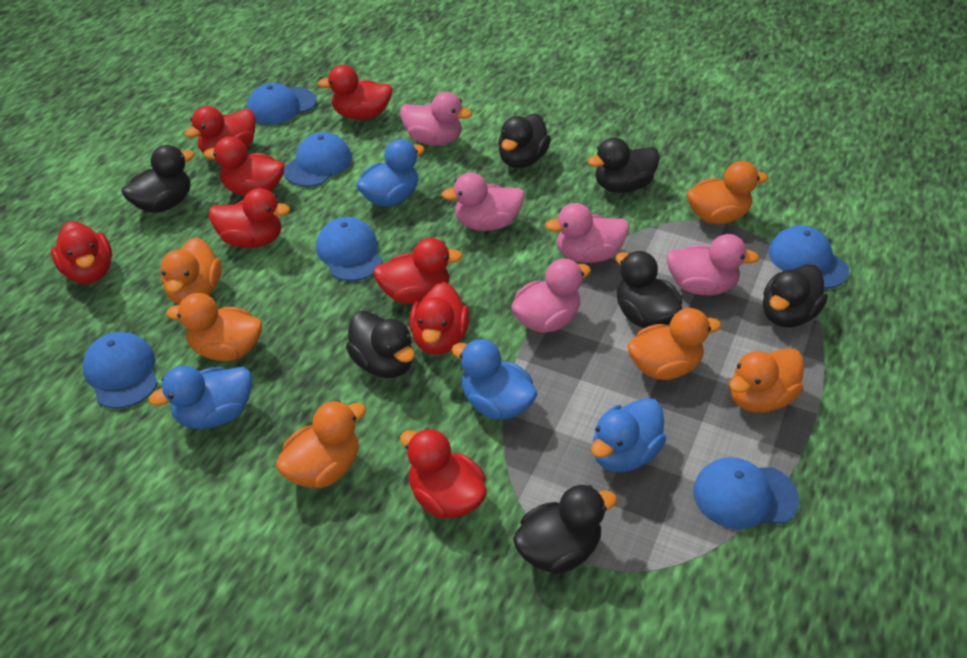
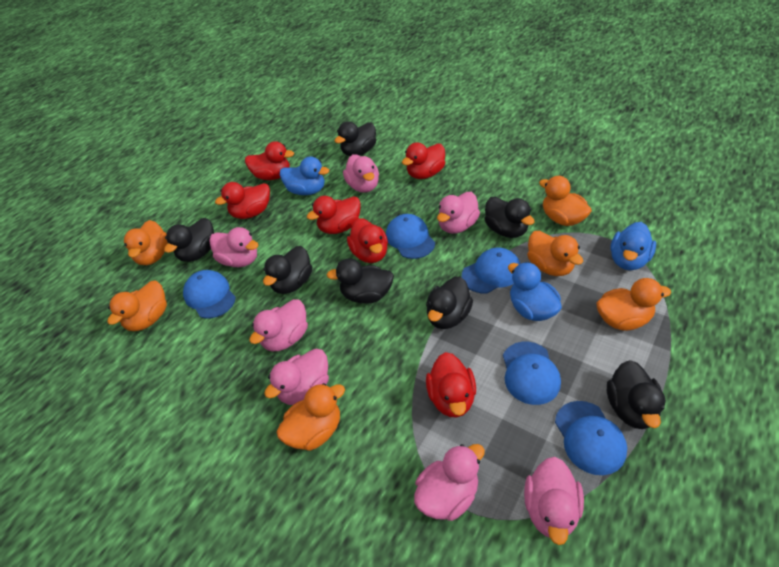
blue cap: [83,332,158,409] [247,83,316,125] [284,132,352,187] [316,217,383,281] [693,457,799,529] [768,225,849,289] = 6 -> [183,270,236,319] [386,214,435,259] [461,247,520,294] [503,342,561,405] [555,401,627,475] = 5
blue duck: [149,366,252,429] [356,139,425,207] [451,339,537,420] [591,398,666,472] = 4 -> [280,157,329,195] [508,262,562,321] [610,222,656,270] = 3
pink duck: [400,92,472,146] [442,172,524,231] [511,258,591,333] [545,203,629,263] [666,234,759,295] = 5 -> [210,227,258,267] [249,299,308,351] [264,349,329,405] [343,154,379,193] [414,444,485,521] [437,192,480,234] [524,457,584,545] = 7
red duck: [51,221,112,284] [184,106,255,154] [204,136,284,196] [209,188,290,248] [317,65,393,120] [373,238,463,304] [400,428,487,519] [409,282,470,355] = 8 -> [215,182,270,219] [245,141,294,180] [307,196,361,234] [347,218,388,263] [402,142,445,179] [426,352,476,418] = 6

